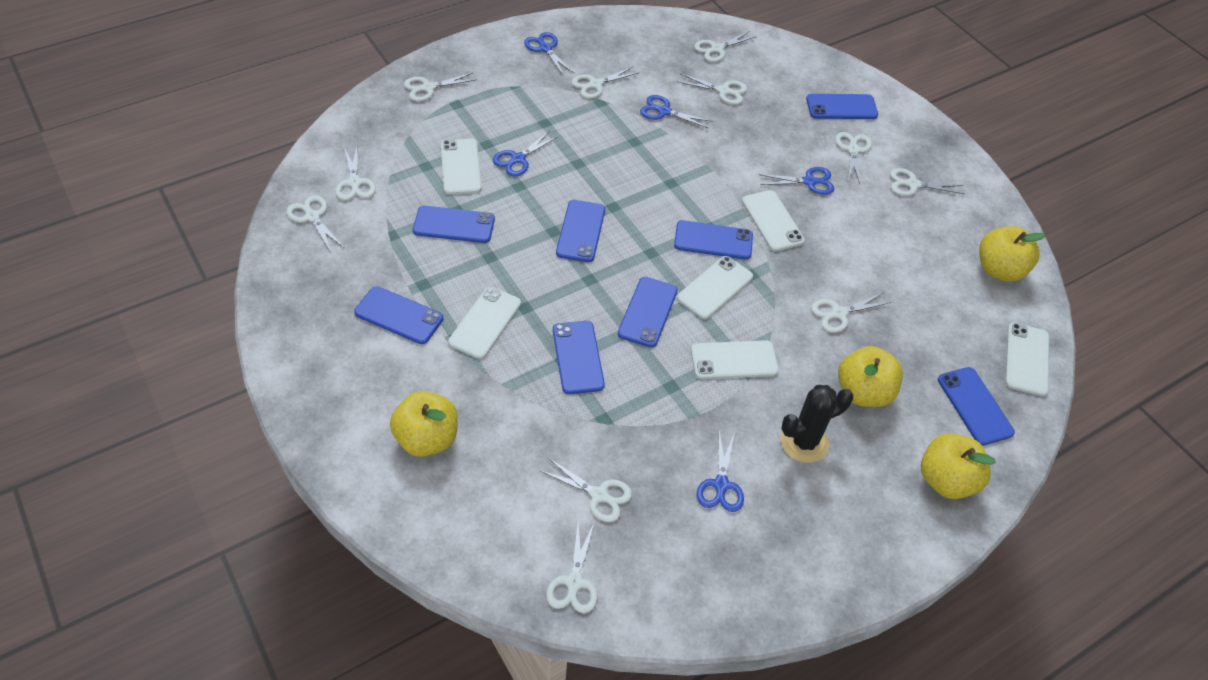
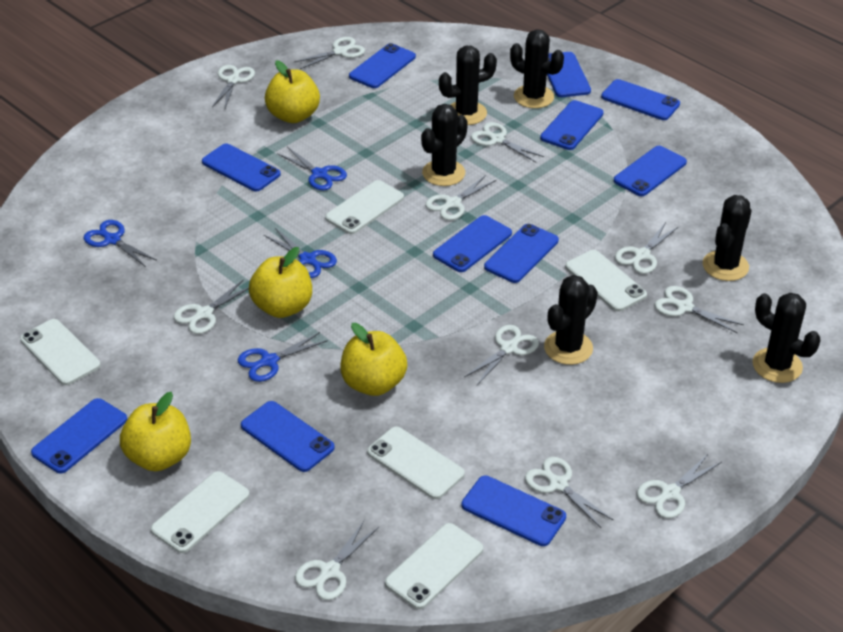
black cactus: [780,385,854,463] = 1 -> [421,104,468,186] [439,46,497,125] [510,29,564,108] [544,275,598,365] [703,195,752,281] [753,293,821,383] = 6
blue phone: [354,286,443,344] [413,206,495,243] [553,321,605,394] [556,200,605,262] [618,277,678,348] [674,220,753,259] [806,94,878,119] [938,367,1015,446] = 8 -> [31,398,127,473] [202,143,281,192] [241,401,335,472] [349,43,416,88] [433,215,512,272] [461,476,566,546] [484,224,559,283] [540,100,604,150] [547,52,591,97] [601,79,680,120] [614,146,687,196] = 11
blue scissors: [493,131,559,176] [524,32,574,76] [640,95,712,129] [697,431,744,512] [759,167,834,195] = 5 -> [84,220,157,267] [238,332,328,382] [264,228,337,278] [277,147,347,190] = 4

